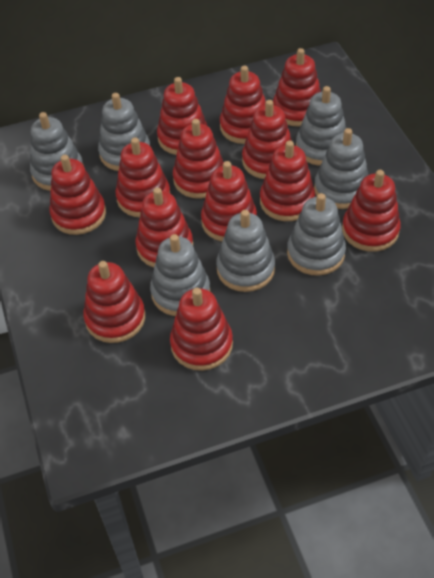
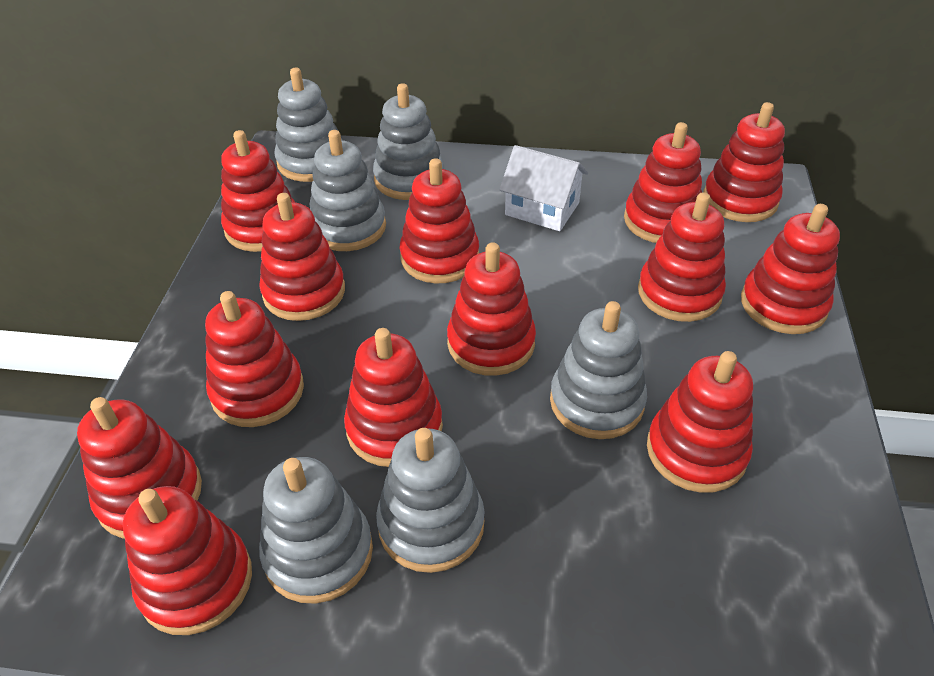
grey stacking toy: [30,112,84,191] [98,93,150,171] [150,234,210,316] [216,210,275,292] [287,193,346,276] [296,86,346,166] [314,128,368,209] = 7 -> [259,457,373,604] [275,68,342,182] [310,130,386,251] [373,83,444,200] [376,428,485,573] [550,301,647,439] = 6
white house: none = 0 -> [499,145,588,231] = 1

